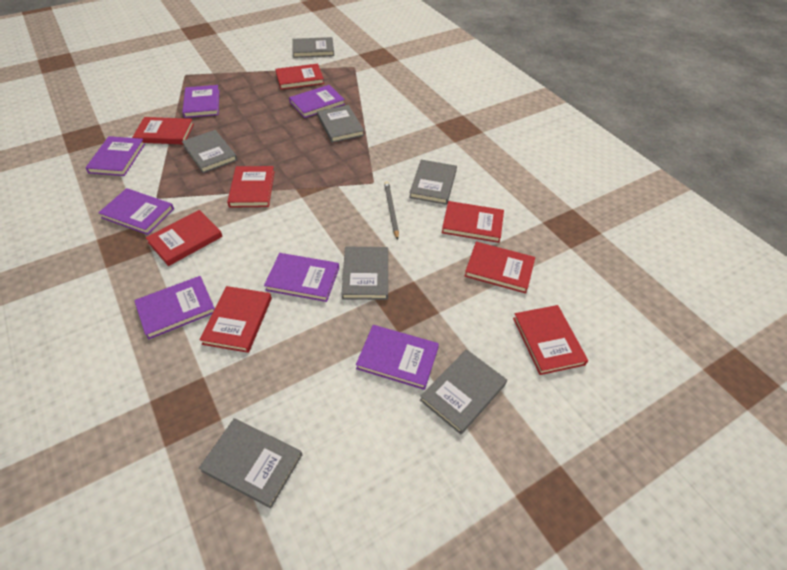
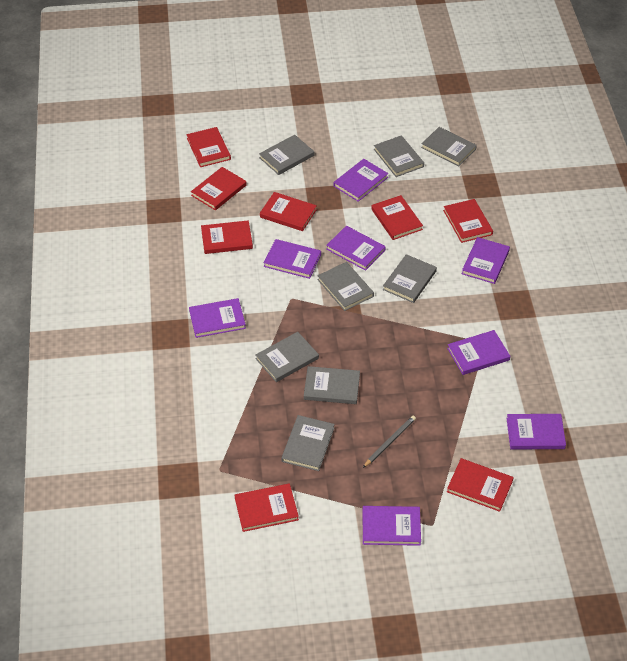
grey book: [182,130,237,173] [199,418,302,508] [292,37,334,58] [317,105,364,143] [342,247,388,300] [409,160,457,205] [420,349,507,435] = 7 -> [256,332,319,382] [259,135,314,175] [281,415,335,471] [304,366,360,404] [317,262,374,311] [374,135,424,177] [383,254,437,303] [421,127,477,167] = 8
purple book: [85,136,145,176] [98,188,174,235] [134,276,215,339] [182,85,219,118] [264,253,339,302] [289,85,345,118] [356,325,439,390] = 7 -> [189,298,246,338] [264,239,321,279] [326,226,386,271] [334,159,388,202] [363,506,421,546] [447,330,510,375] [462,237,510,284] [506,414,566,450] = 8

